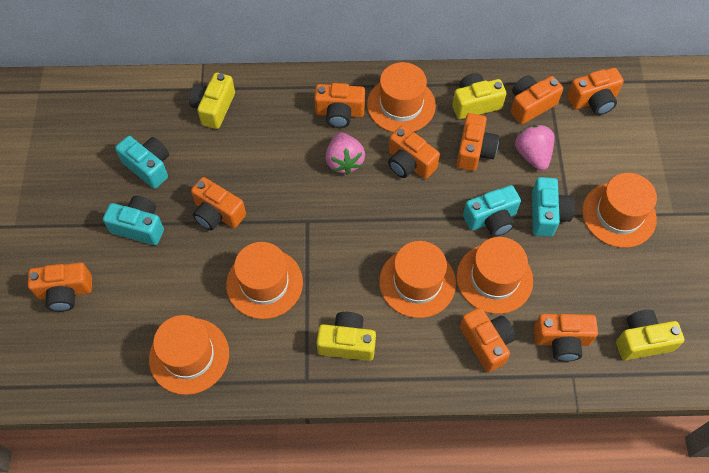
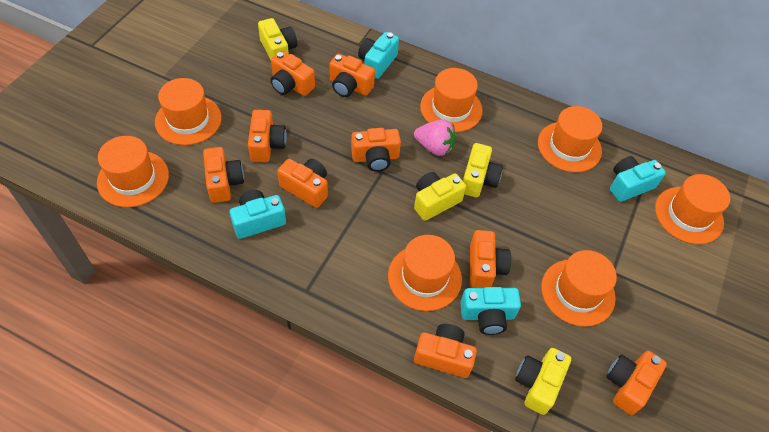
orange hat: [149,315,229,395] [226,242,303,319] [367,62,436,133] [379,241,456,318] [457,237,533,314] [582,173,657,248] = 6 -> [97,136,169,207] [155,78,221,145] [388,235,462,311] [420,68,483,132] [538,106,602,172] [541,250,617,327] [655,174,730,244] = 7
pink strawberry: [326,132,365,175] [515,125,555,171] = 2 -> [414,119,456,156] = 1

